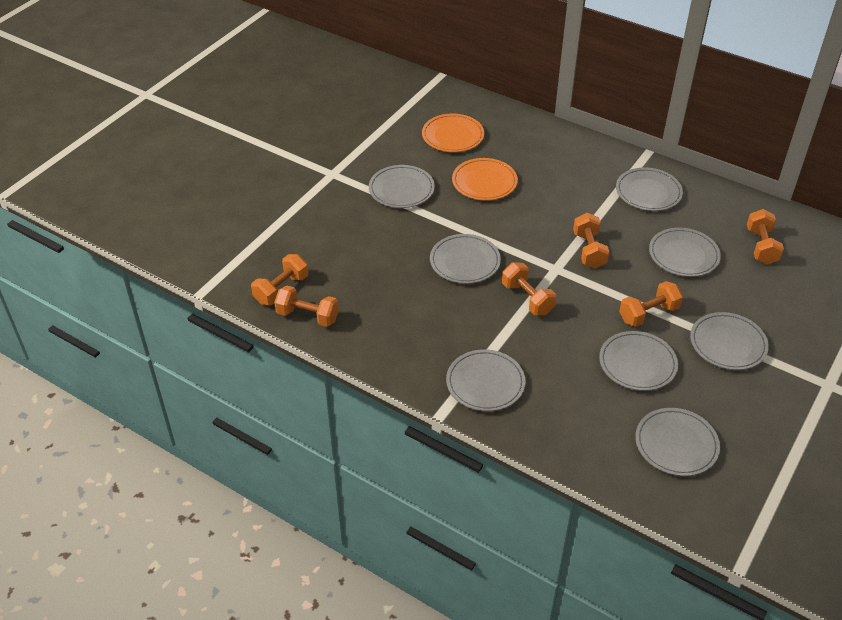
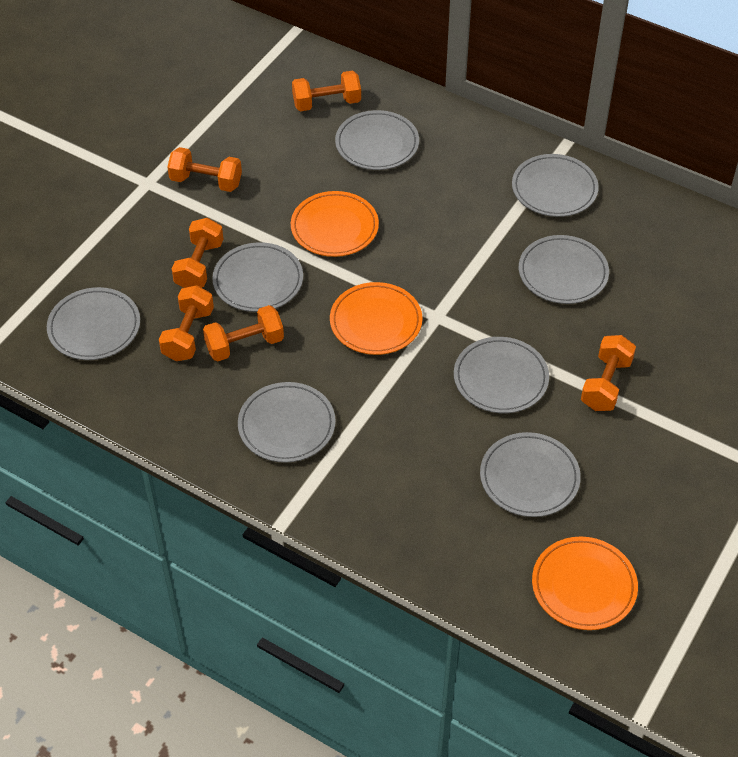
orange plate: [422,114,484,152] [452,158,518,201] = 2 -> [291,191,379,257] [330,282,422,355] [532,537,638,630] = 3

